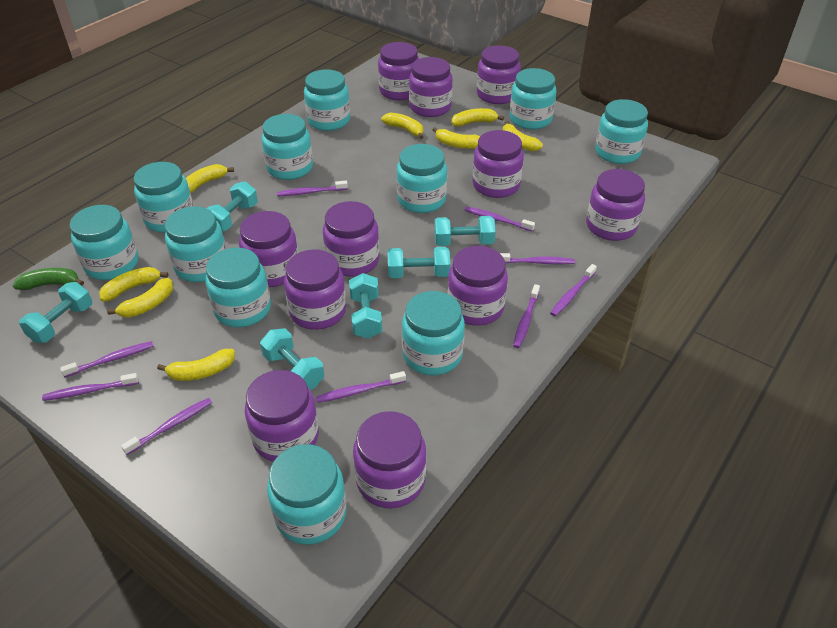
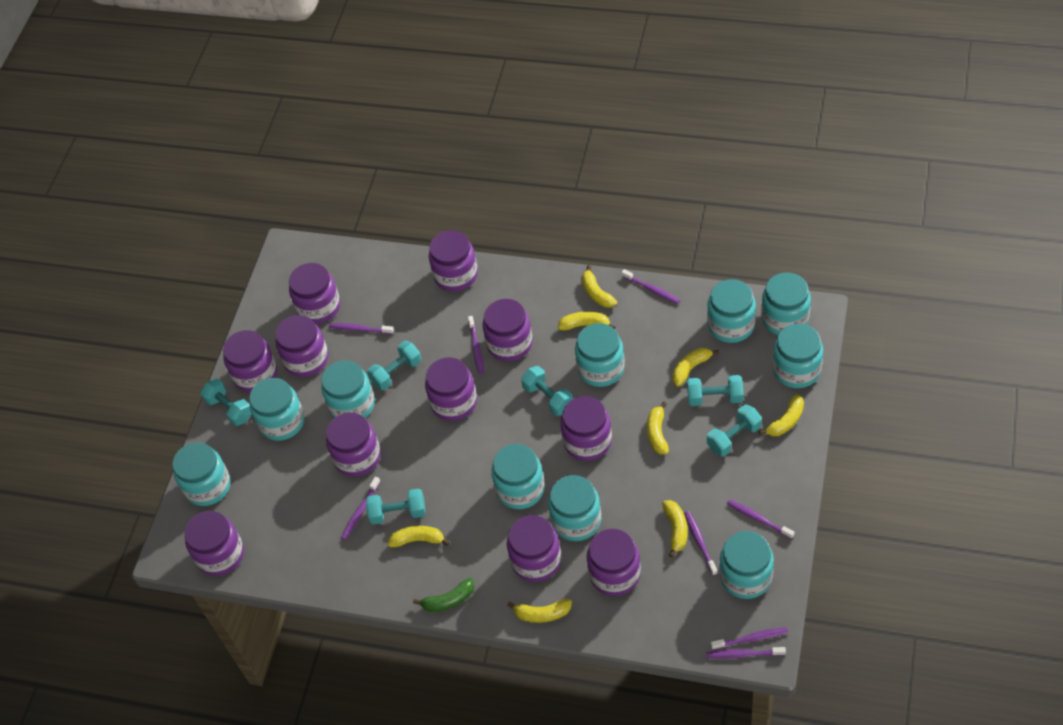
purple toothbrush: [42,373,139,401] [60,341,154,377] [121,398,212,455] [277,181,348,196] [316,371,406,403] [464,207,535,231] [500,253,575,264] [513,284,540,348] [550,264,597,316] = 9 -> [329,323,394,334] [341,477,381,540] [468,316,484,375] [622,269,680,304] [684,511,718,576] [706,647,786,659] [711,627,788,650] [727,499,795,539] = 8
turquoise jar: [70,205,139,280] [134,162,194,233] [165,206,226,282] [206,248,271,328] [261,114,313,180] [267,444,347,545] [304,69,350,131] [397,144,447,213] [402,291,465,375] [510,68,556,130] [595,99,648,164] = 11 -> [172,442,231,506] [249,378,304,441] [321,360,375,418] [491,444,545,509] [548,475,601,541] [575,323,625,387] [707,279,756,343] [719,531,774,599] [761,273,811,335] [772,324,823,388] = 10

